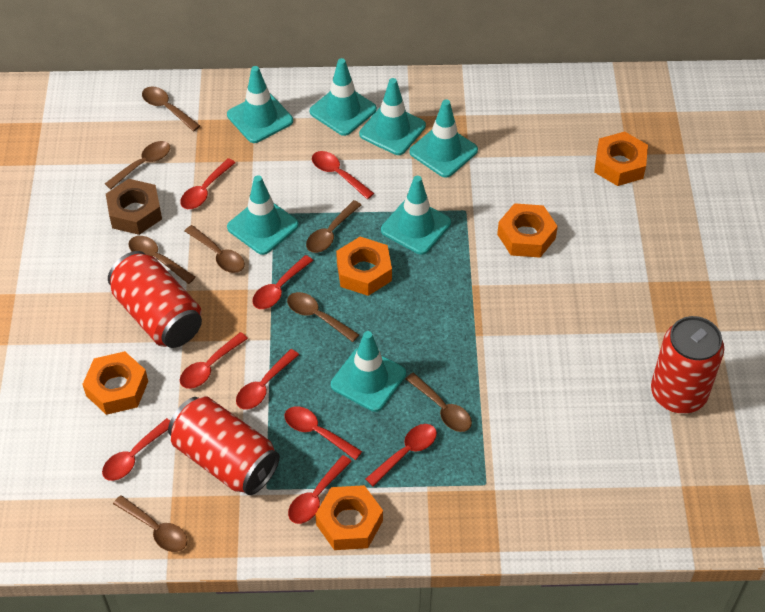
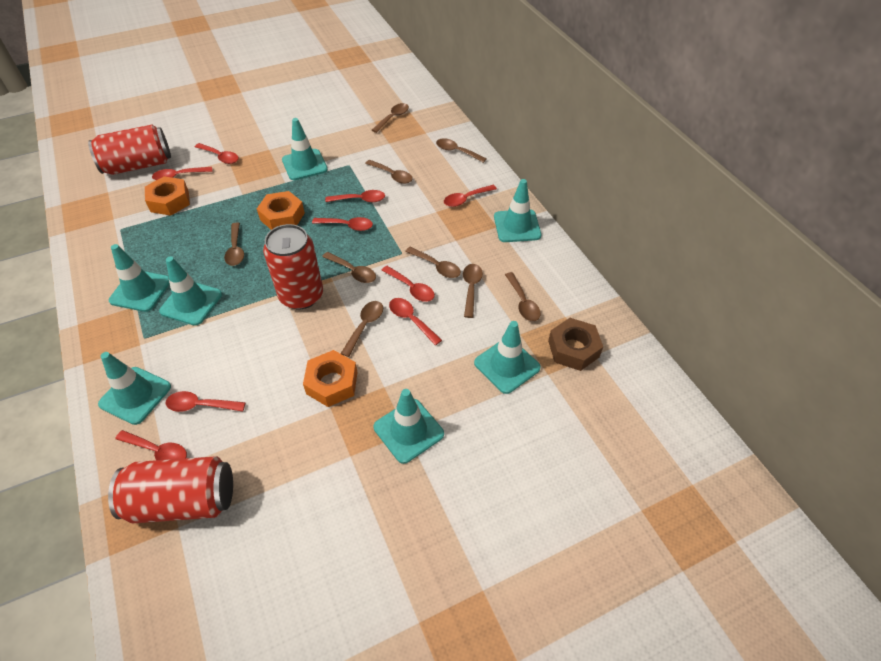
brown spoon: [105,141,170,189] [113,495,187,552] [128,236,195,284] [142,86,200,131] [185,225,245,273] [287,292,359,342] [306,200,361,253] [406,373,472,432] = 8 -> [224,222,244,266] [322,252,376,283] [340,301,383,357] [365,160,413,184] [372,103,409,133] [405,247,461,278] [436,138,487,163] [463,264,483,318] [505,272,541,321] = 9
orange nut: [82,351,148,415] [315,485,383,550] [336,237,392,296] [497,203,558,258] [594,131,648,186] = 5 -> [145,176,190,216] [257,191,305,230] [303,350,358,407] = 3

